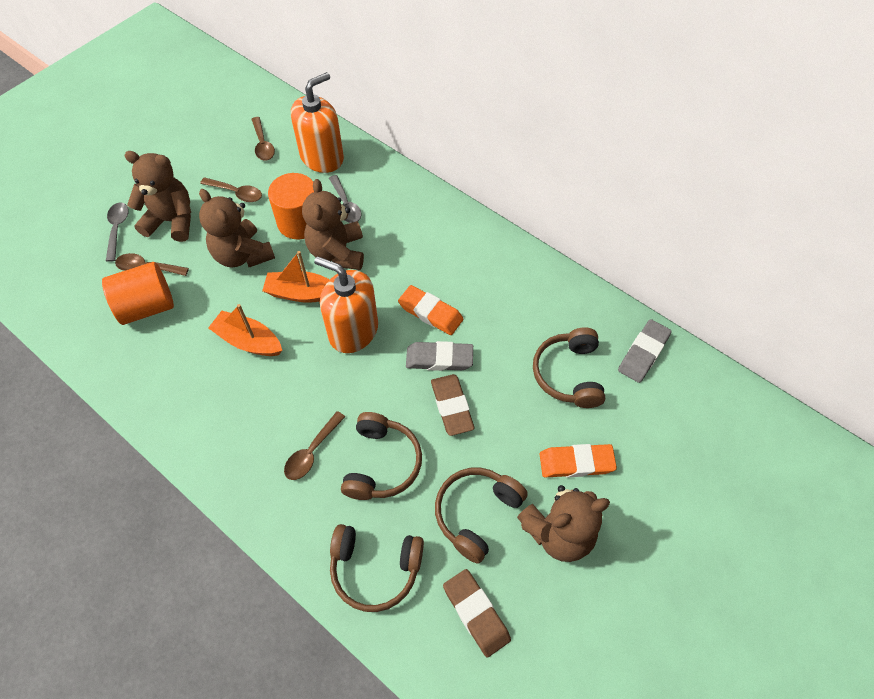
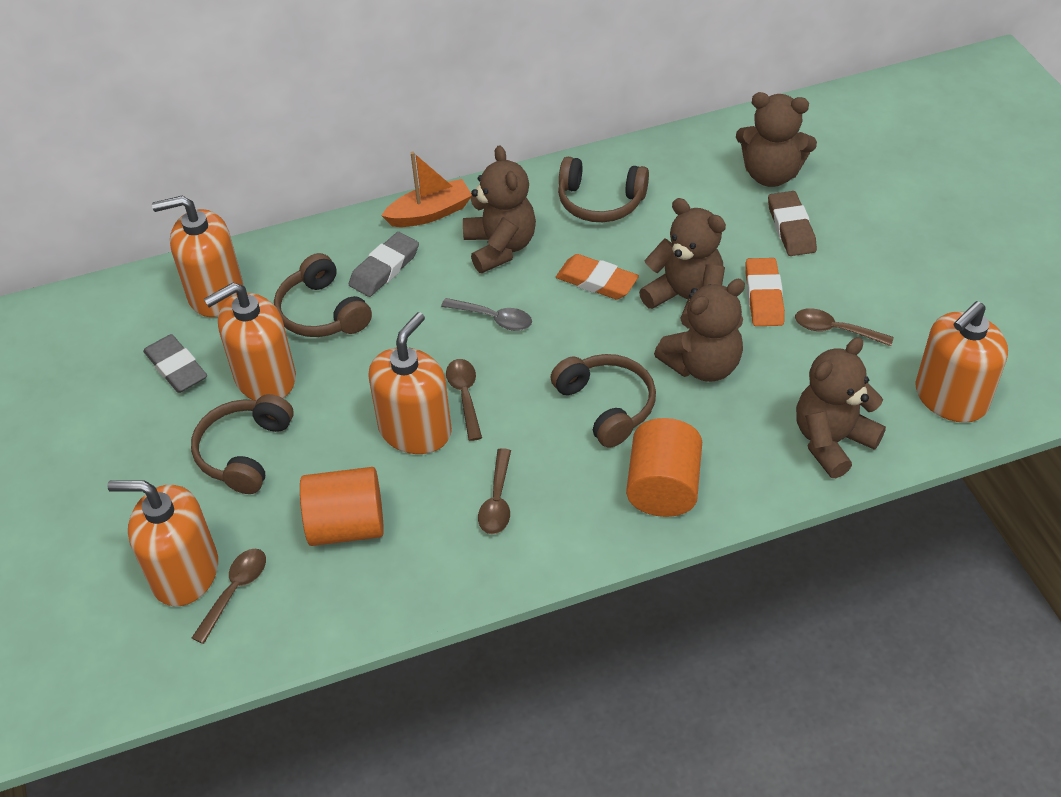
brown eraser: [431,374,474,436] [443,569,511,657] = 2 -> [768,191,817,256] = 1
brown teddy bear: [124,151,191,242] [199,189,275,268] [302,179,364,270] [517,485,610,562] = 4 -> [463,145,536,273] [639,198,726,329] [654,279,745,382] [736,92,817,187] [796,337,886,478] = 5
grey spoon: [106,203,129,262] [329,175,361,223] = 2 -> [441,298,532,331] = 1
orange boat: [208,304,282,356] [262,251,330,303] = 2 -> [381,152,472,227] = 1
orange soap dispenser: [291,72,344,173] [314,256,378,353] = 2 -> [107,480,218,606] [152,196,243,317] [204,283,296,401] [368,312,452,454] [915,301,1008,423] = 5

